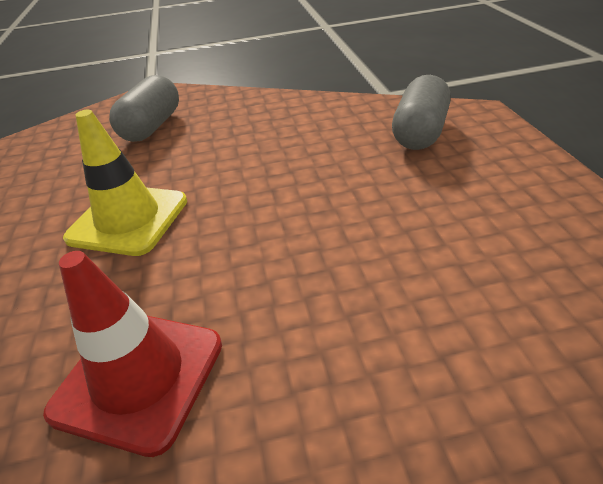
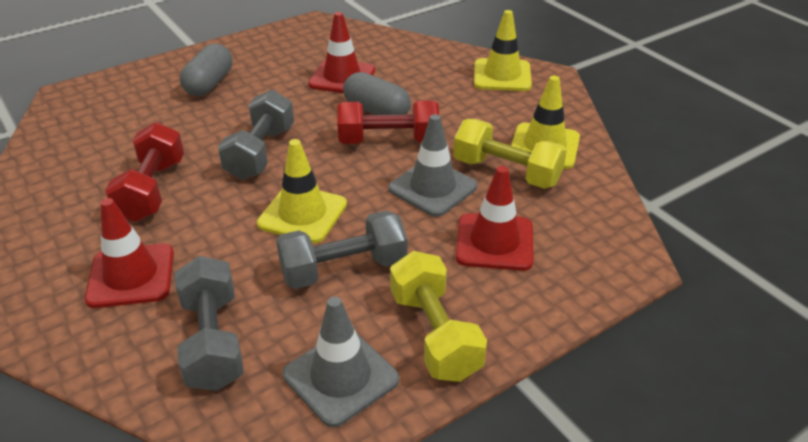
grey dumbbell: none = 0 -> [175,256,244,391] [218,90,294,180] [276,210,407,289] = 3
grey traffic cone: none = 0 -> [283,297,399,427] [388,114,478,217] = 2
red dumbbell: none = 0 -> [105,122,184,222] [337,100,439,144] = 2
red traffic cone: [43,251,222,457] = 1 -> [85,198,174,308] [308,12,375,93] [456,166,533,271] = 3
yellow dumbbell: none = 0 -> [390,251,487,382] [454,119,567,189] = 2
yellow traffic cone: [63,110,187,256] = 1 -> [257,139,347,243] [474,10,532,91] [511,76,580,169] = 3

